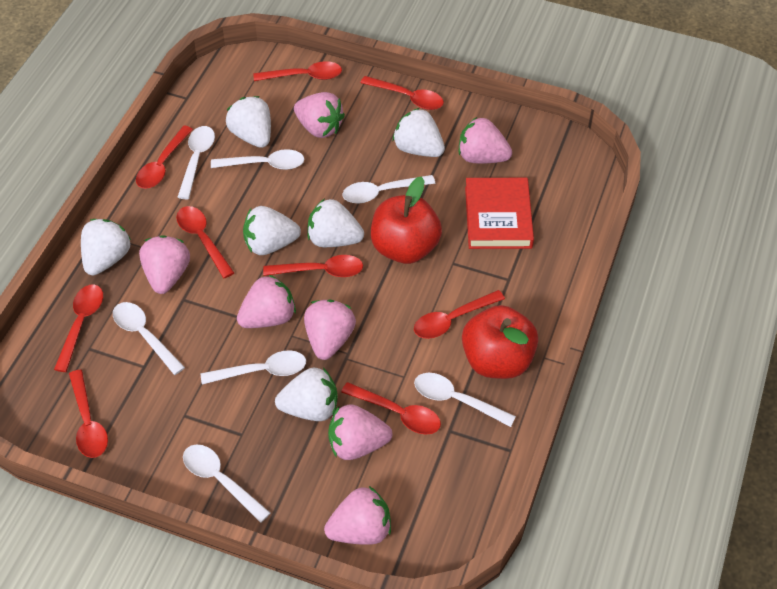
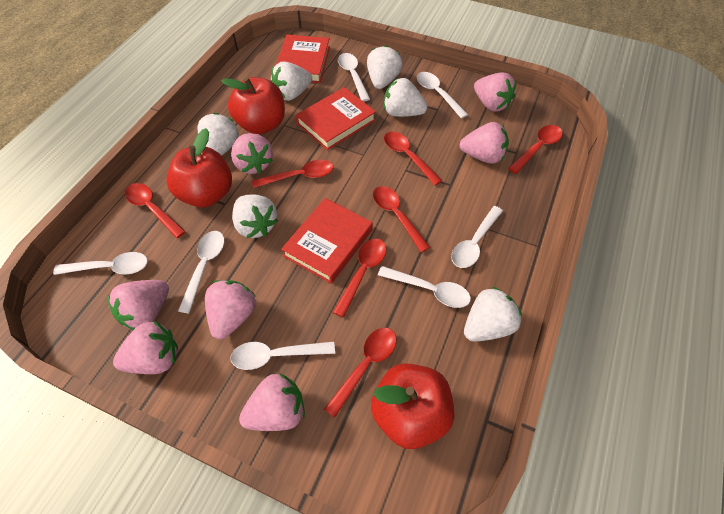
red apple: [371,176,442,264] [462,305,538,379] = 2 -> [166,128,232,207] [221,77,285,134] [371,363,455,449] = 3
red book: [465,178,534,249] = 1 -> [276,35,330,83] [281,198,373,284] [296,87,376,150] = 3
red spoon: [54,285,103,372] [69,369,108,458] [136,126,193,189] [176,206,234,278] [254,61,342,81] [263,255,363,277] [341,382,441,434] [360,76,444,110] [414,290,505,339] = 9 -> [125,183,186,238] [252,160,333,188] [324,328,397,418] [333,239,386,318] [373,186,430,253] [384,131,442,186] [508,125,562,174] = 7

